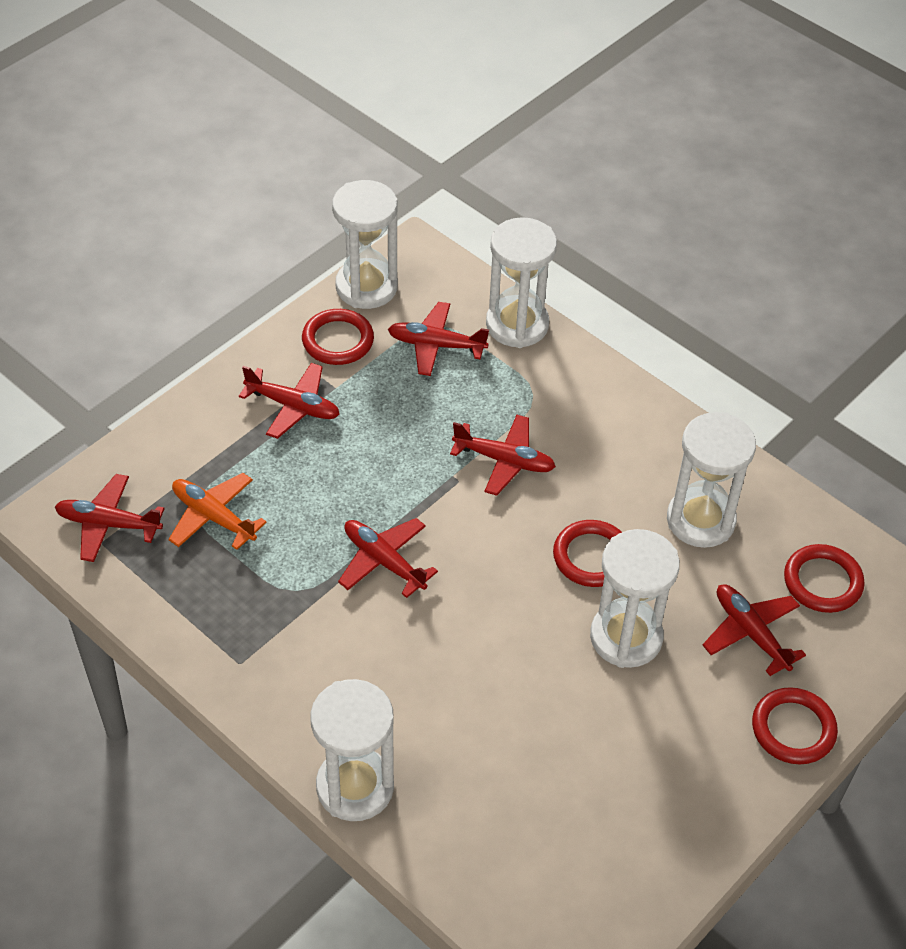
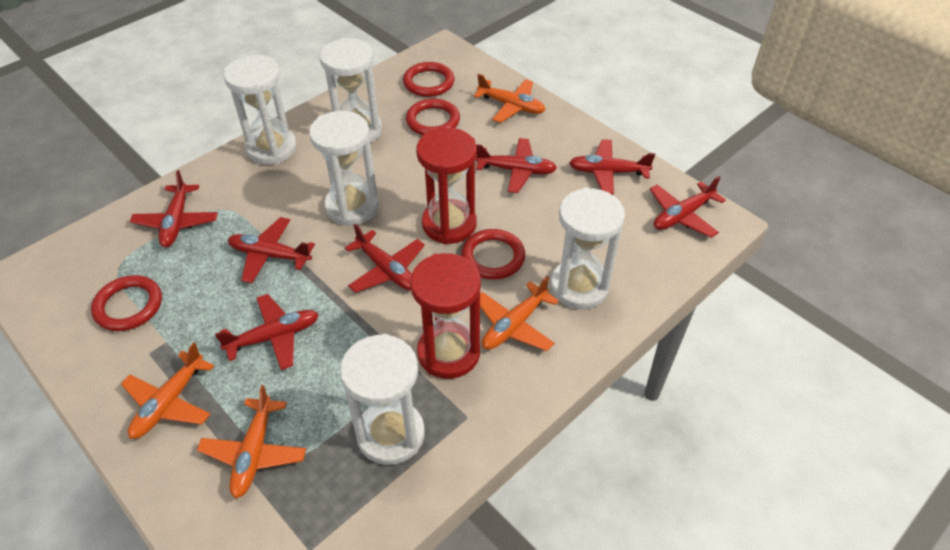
orange plane: [169,473,267,550] = 1 -> [121,343,214,439] [197,385,306,498] [474,74,545,123] [480,276,559,351] = 4
red hourglass: none = 0 -> [410,253,481,379] [416,128,477,244] = 2
red plane: [55,474,165,562] [239,363,340,439] [338,518,438,598] [388,302,489,376] [450,415,556,496] [703,584,806,676] = 6 -> [130,170,218,247] [215,294,319,370] [228,217,315,283] [345,224,425,293] [475,138,557,193] [569,139,655,195] [650,176,726,238] = 7

